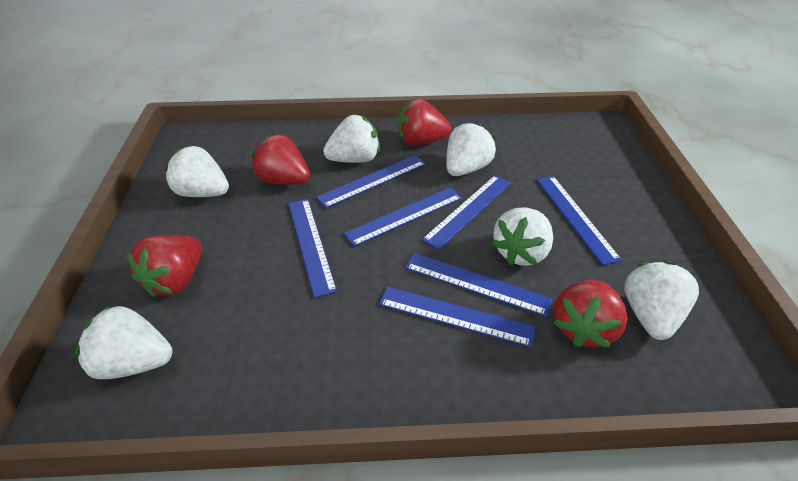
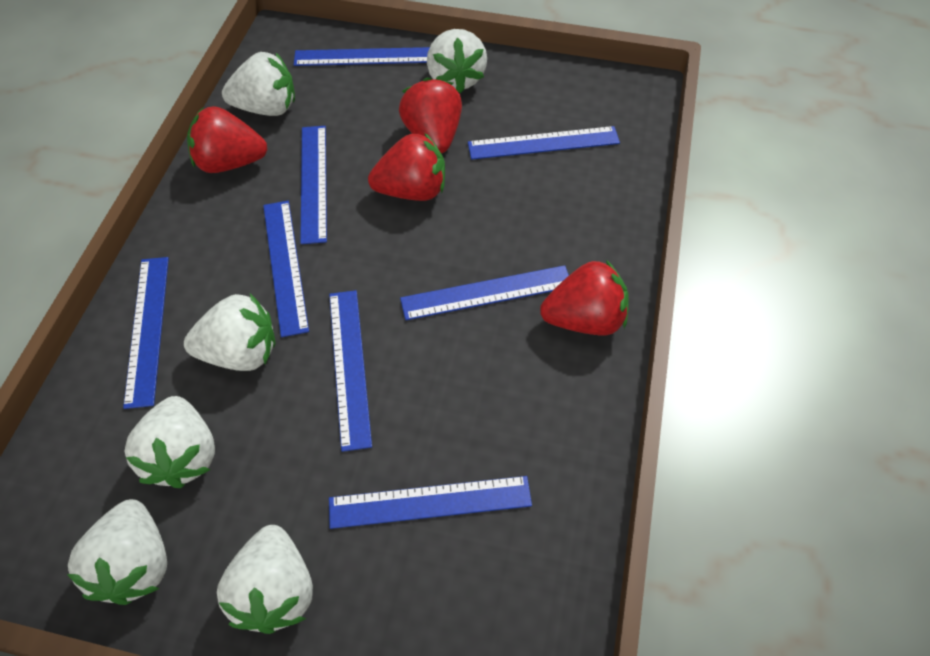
blue ruler: [288,199,337,298] [316,155,426,208] [344,187,462,247] [379,286,535,347] [405,253,552,317] [422,175,511,250] [536,176,622,265] = 7 -> [123,257,169,409] [263,201,309,337] [294,47,430,66] [300,126,327,244] [329,290,372,452] [329,476,532,529] [400,265,569,320] [468,126,620,160] = 8

